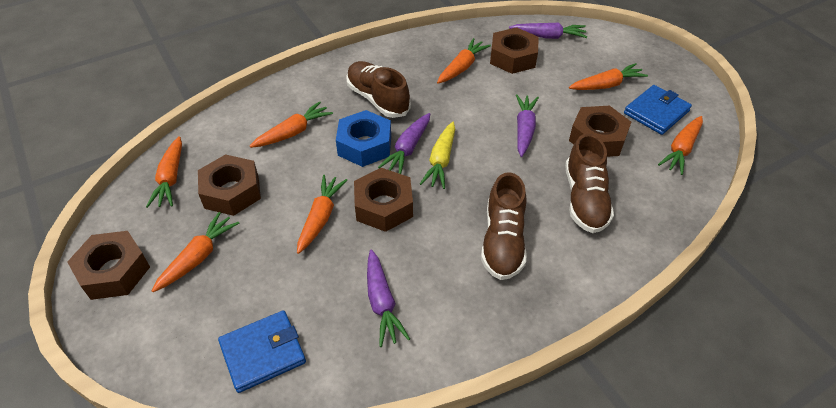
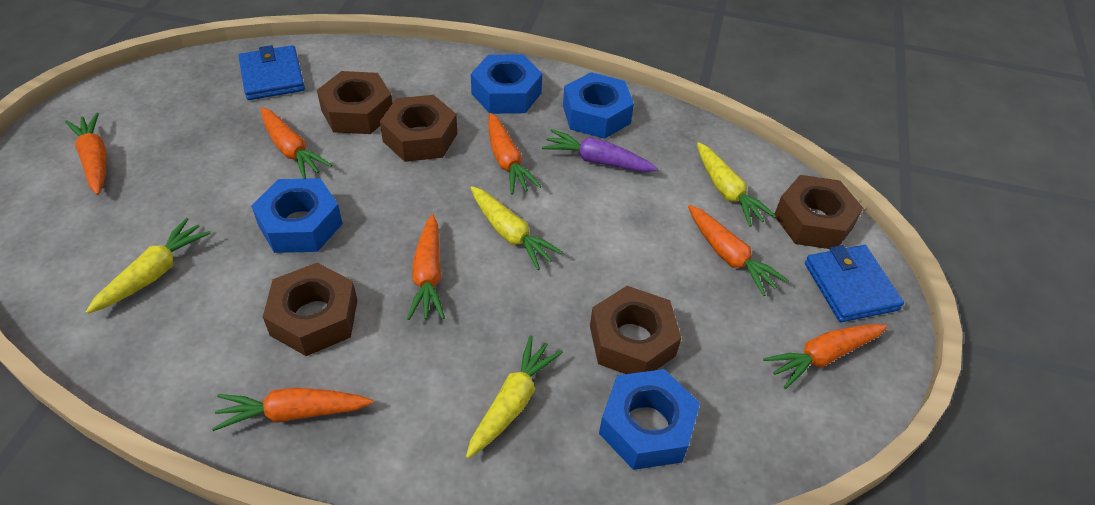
blue nut: [336,110,391,167] = 1 -> [251,178,343,253] [471,55,542,114] [563,72,634,139] [599,369,700,470] = 4
brown shoe: [346,61,411,118] [481,172,527,280] [565,133,614,233] = 3 -> none = 0
purple carrot: [367,249,410,347] [378,113,430,174] [509,23,587,39] [516,94,539,157] = 4 -> [542,129,658,172] = 1
yellow carrot: [420,122,455,189] = 1 -> [86,218,211,314] [466,335,563,459] [470,186,564,270] [697,142,776,227] = 4

